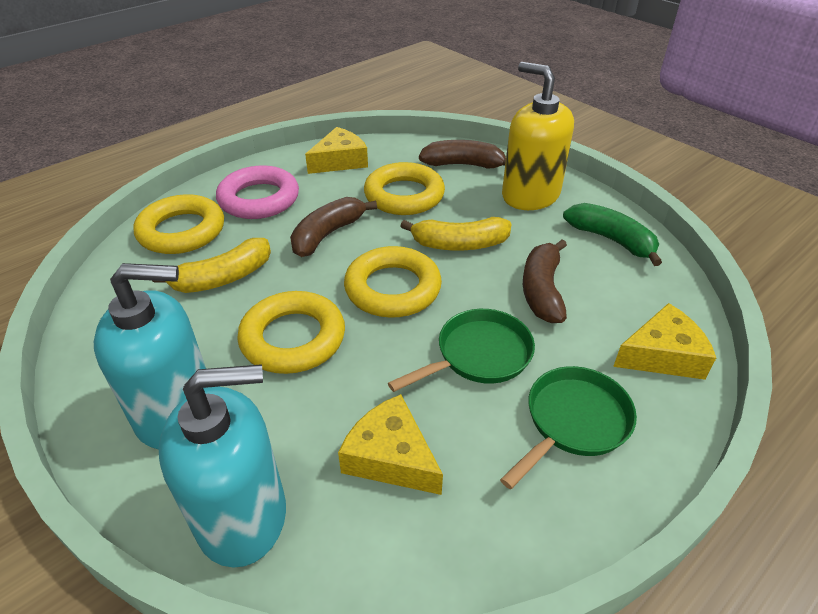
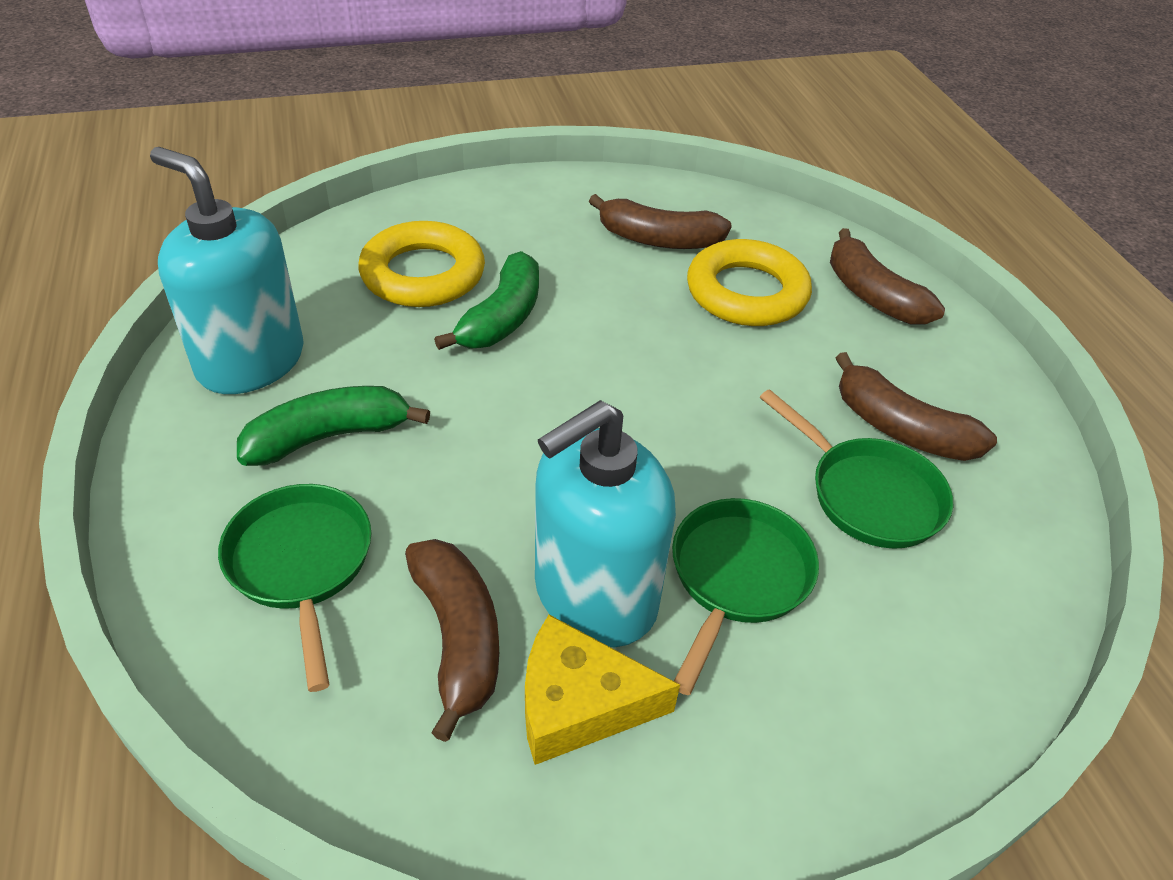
brown banana: [290,197,377,257] [419,140,506,169] [523,240,567,323] = 3 -> [405,539,499,742] [589,194,732,249] [830,228,945,325] [836,352,997,461] = 4
green banana: [563,203,662,266] = 1 -> [237,386,430,466] [434,251,539,350] = 2
green pan: [388,309,535,392] [500,366,637,489] = 2 -> [218,484,372,692] [672,498,819,695] [760,389,953,549] = 3
pink ring: [216,165,299,219] = 1 -> none = 0
yellow banana: [153,238,271,293] [401,217,512,251] = 2 -> none = 0
yellow cheese: [305,127,368,174] [338,394,443,495] [613,303,716,380] = 3 -> [525,615,680,765] = 1
yellow ring: [133,194,224,254] [237,291,345,374] [344,246,442,318] [364,162,445,215] = 4 -> [358,221,485,307] [687,239,812,326] = 2
yellow soap dispenser: [502,62,574,210] = 1 -> none = 0

